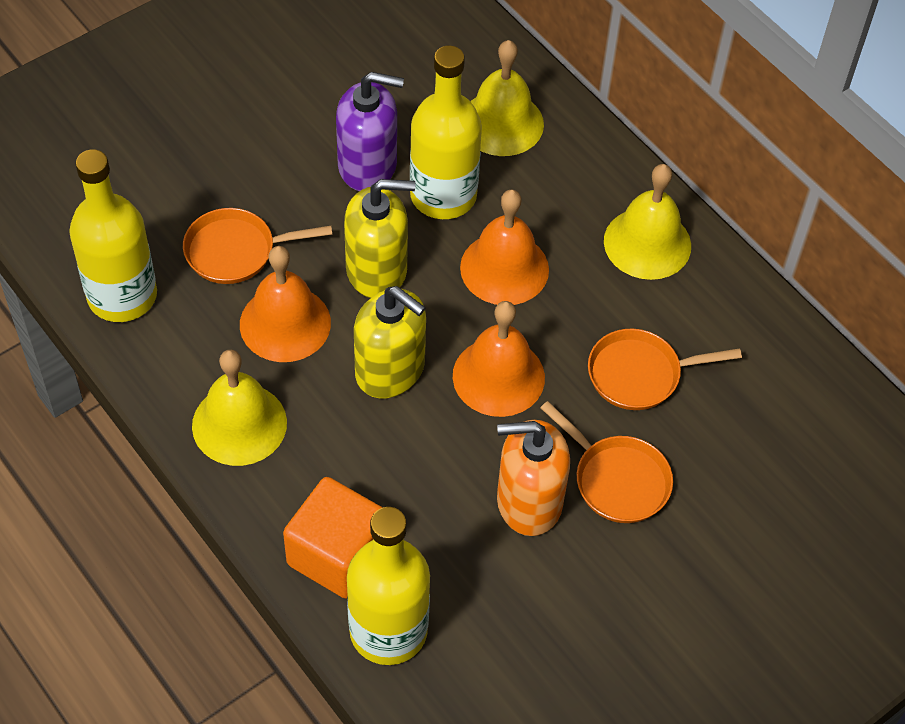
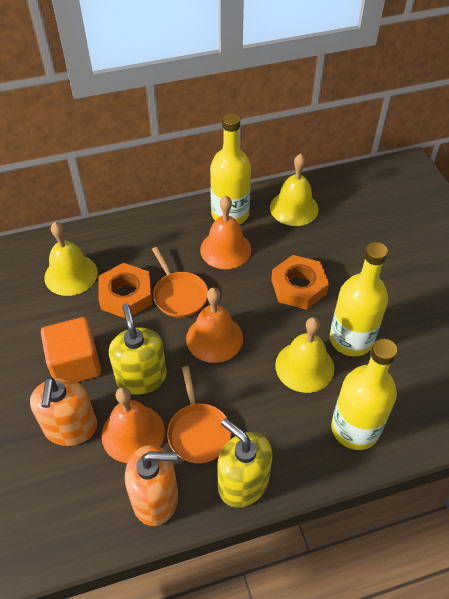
orange nut: none = 0 -> [98,263,152,318] [271,255,329,310] = 2
orange pan: [183,208,333,284] [540,401,673,523] [588,329,742,410] = 3 -> [152,247,208,318] [167,366,231,464] = 2
orange soap dispenser: [497,420,570,536] = 1 -> [30,377,97,446] [125,445,178,526] = 2
purple soap dispenser: [336,72,404,191] = 1 -> none = 0

